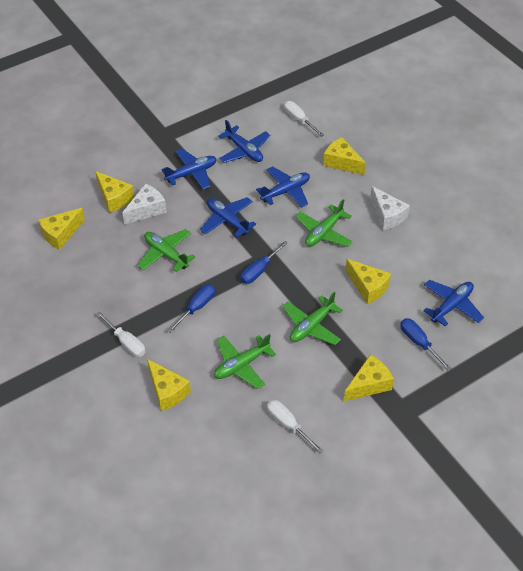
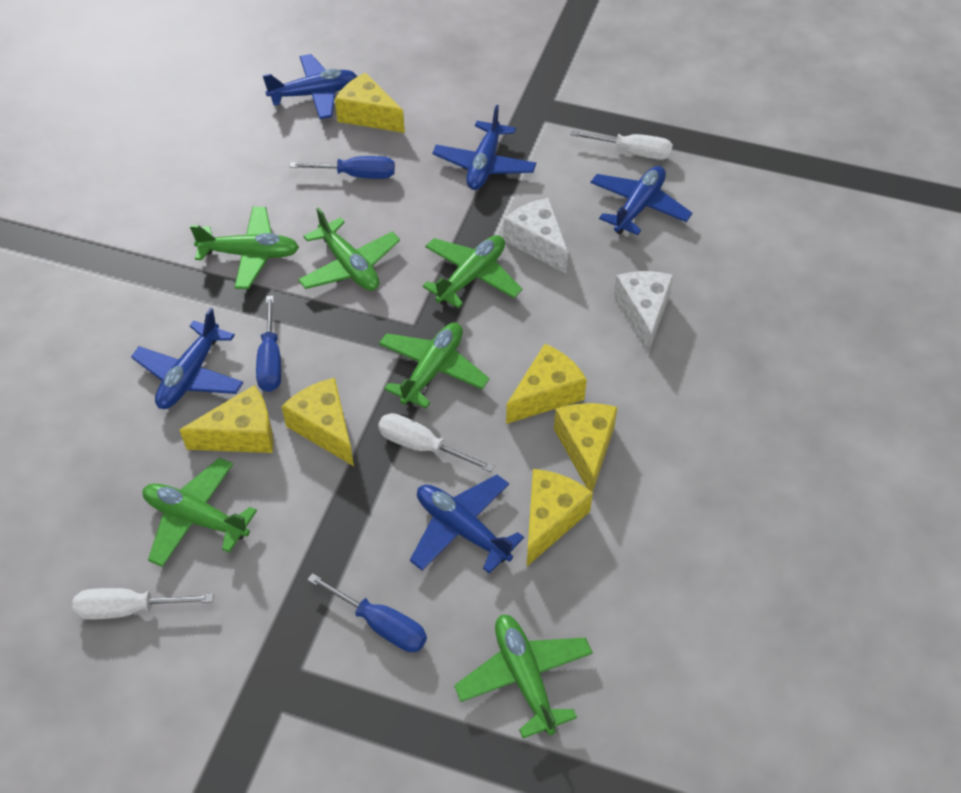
green plane: [138,229,195,272] [214,334,276,389] [282,292,343,345] [296,199,353,247] = 4 -> [142,458,257,567] [190,207,299,289] [298,207,400,291] [379,322,490,408] [423,235,522,308] [454,615,593,738] = 6

